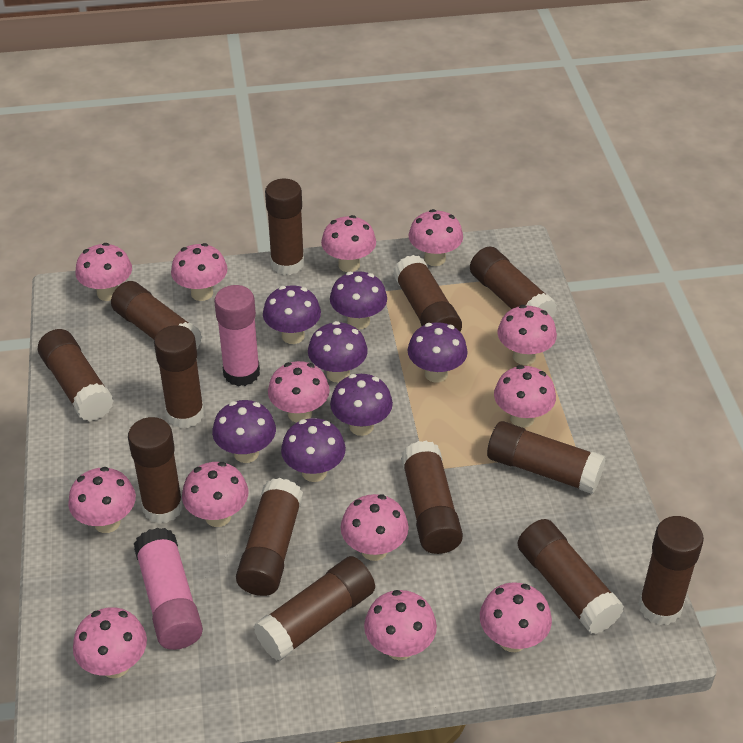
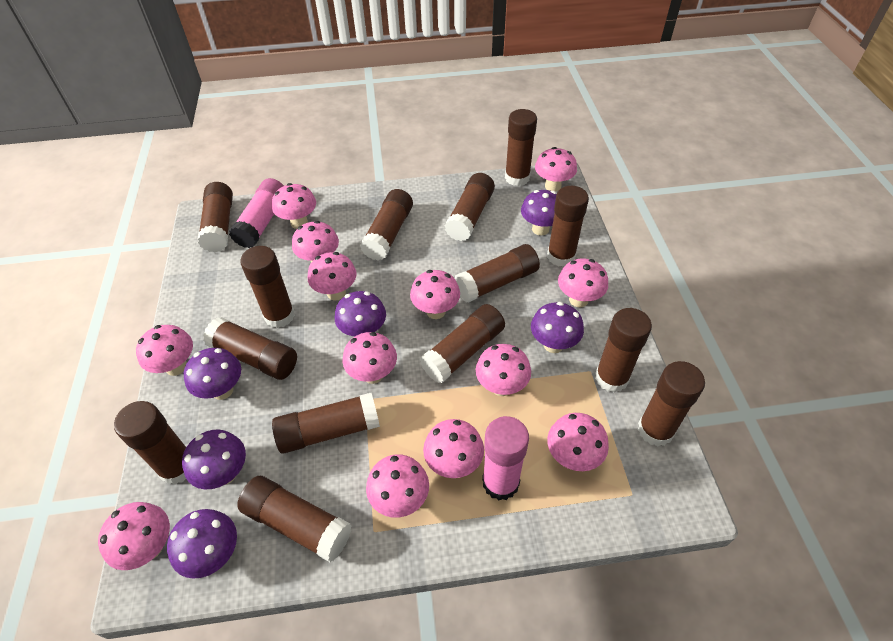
brown glue stick: [38,329,114,422] [111,281,202,349] [128,417,183,524] [154,325,204,428] [236,478,303,596] [253,556,375,661] [265,179,304,275] [393,255,462,332] [401,441,463,554] [470,247,557,317] [487,421,606,494] [518,519,624,634] [638,516,704,625] = 13 -> [114,401,186,484] [198,182,233,253] [203,317,297,380] [237,476,351,562] [240,246,295,328] [272,393,380,454] [360,189,413,260] [420,304,505,383] [445,173,495,241] [454,244,540,303] [505,109,537,186] [547,186,589,267] [595,308,652,393] [638,361,705,446] = 14
purple mushroom: [212,400,276,463] [263,285,321,344] [281,418,346,482] [308,321,368,383] [330,271,387,330] [330,374,393,436] [408,322,468,382] = 7 -> [167,509,237,579] [182,429,246,489] [184,348,241,400] [335,291,386,336] [521,190,557,236] [531,302,584,353] = 6

